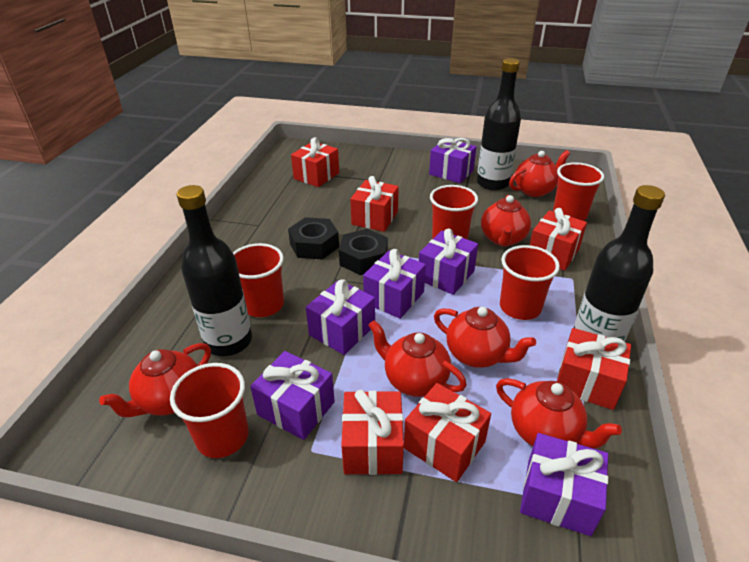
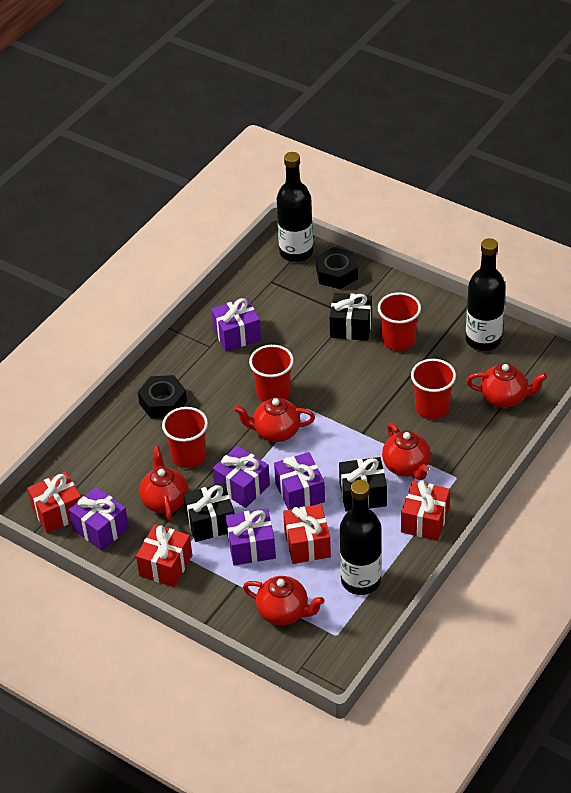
black gift: none = 0 -> [183,483,235,542] [330,293,372,341] [339,457,387,512] = 3
purple gift: [250,351,335,440] [306,279,375,355] [363,249,426,319] [419,229,478,295] [429,138,477,183] [520,433,608,536] = 6 -> [69,487,129,551] [211,297,261,352] [212,446,270,508] [225,508,276,565] [274,452,325,510] = 5
red cup: [170,363,249,458] [233,243,284,317] [430,185,478,240] [500,245,560,320] [553,162,604,221] = 5 -> [162,407,208,468] [249,345,294,402] [378,292,421,351] [411,359,456,419] = 4
red gift: [291,137,339,187] [341,389,404,475] [350,176,399,232] [404,383,491,482] [530,208,587,271] [557,328,631,410] = 6 -> [27,471,81,533] [136,524,192,587] [283,504,331,564] [401,480,450,541] = 4
red teapot: [99,343,211,417] [368,320,467,397] [434,307,536,368] [481,195,531,247] [496,378,622,448] [509,150,570,197] = 6 -> [139,446,188,521] [234,397,315,442] [243,576,325,625] [382,423,431,480] [466,363,547,408] = 5

